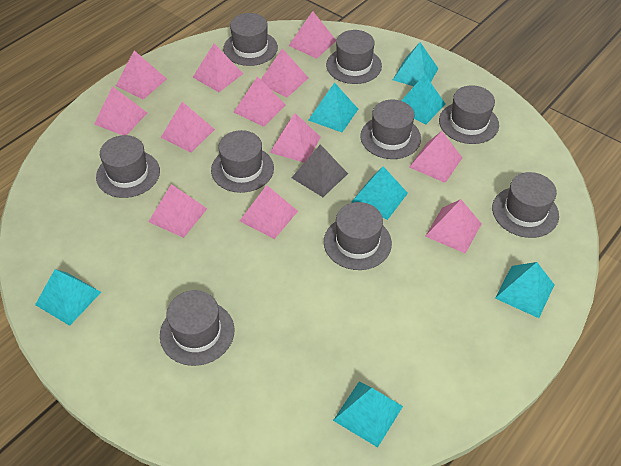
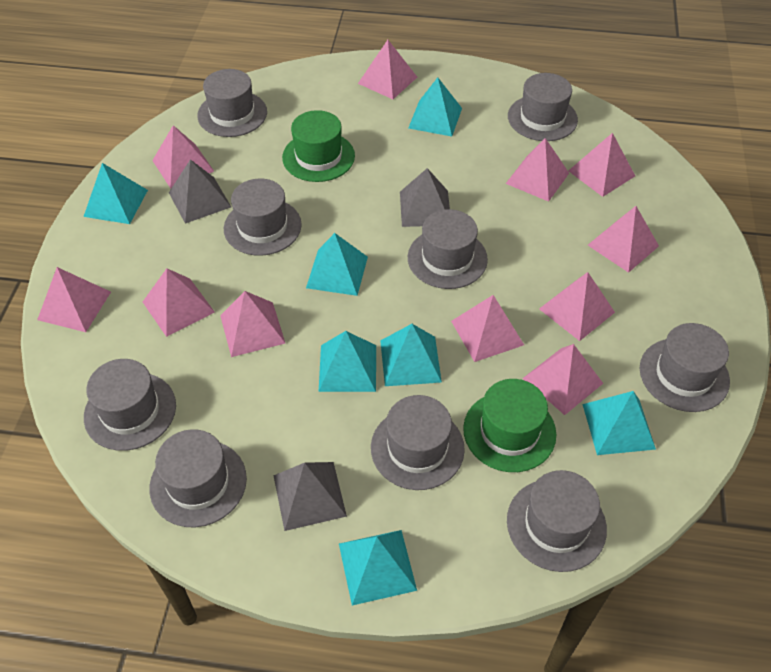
green hat: none = 0 -> [282,110,355,182] [463,379,556,472] = 2
grey pyramid: [292,144,348,197] = 1 -> [169,159,231,224] [273,462,347,531] [400,168,450,227] = 3
pink pyramid: [94,86,147,135] [116,50,167,100] [148,184,207,238] [161,102,215,153] [193,44,243,92] [234,76,285,127] [240,185,298,239] [261,48,308,98] [270,113,321,163] [289,11,336,59] [409,131,462,183] [425,199,482,254] = 12 -> [37,267,111,332] [143,268,215,337] [152,125,214,189] [220,291,285,357] [358,40,417,99] [451,295,524,362] [506,138,569,202] [522,344,603,415] [539,272,615,341] [568,133,635,197] [588,206,659,273] = 11

